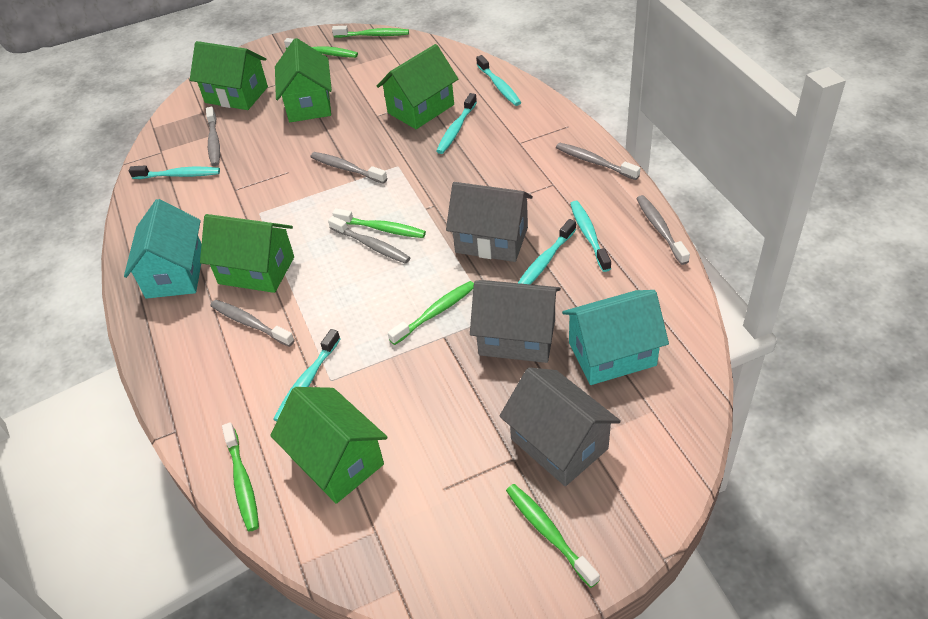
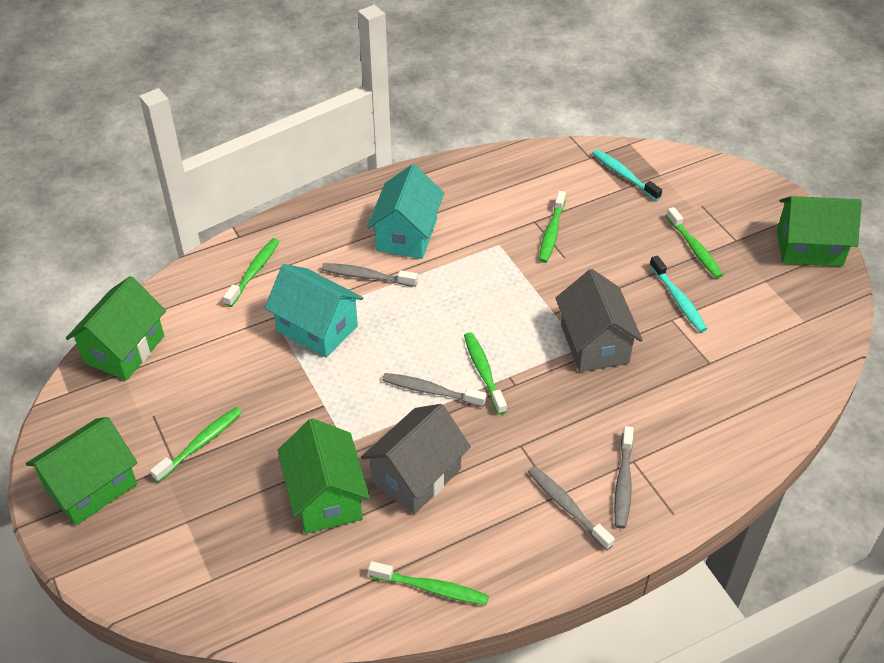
green house: [190,41,268,110] [200,214,294,293] [270,387,388,504] [275,38,332,122] [377,44,458,129] = 5 -> [26,417,137,526] [66,276,166,380] [277,418,370,534] [777,196,862,266] = 4
grey house: [446,182,533,262] [470,280,561,363] [499,367,621,486] = 3 -> [361,404,471,514] [556,269,643,372] = 2
grey toothbrush: [206,107,220,166] [210,300,295,347] [311,152,387,184] [328,216,411,264] [556,143,640,180] [636,195,690,265] = 6 -> [322,263,418,287] [382,373,487,407] [528,466,615,551] [614,426,634,529] = 4
turquoise toothbrush: [129,165,220,179] [273,329,340,422] [436,93,477,154] [476,55,521,106] [518,219,576,284] [570,201,611,272] = 6 -> [592,149,662,201] [650,255,707,332] = 2

